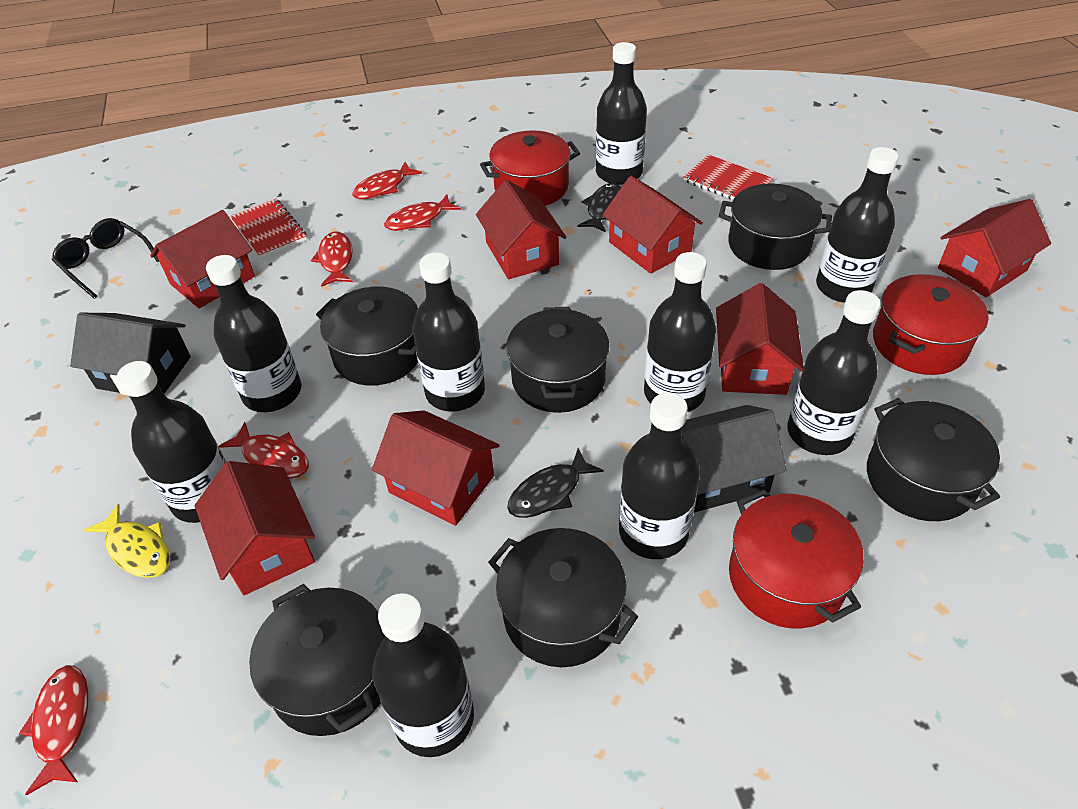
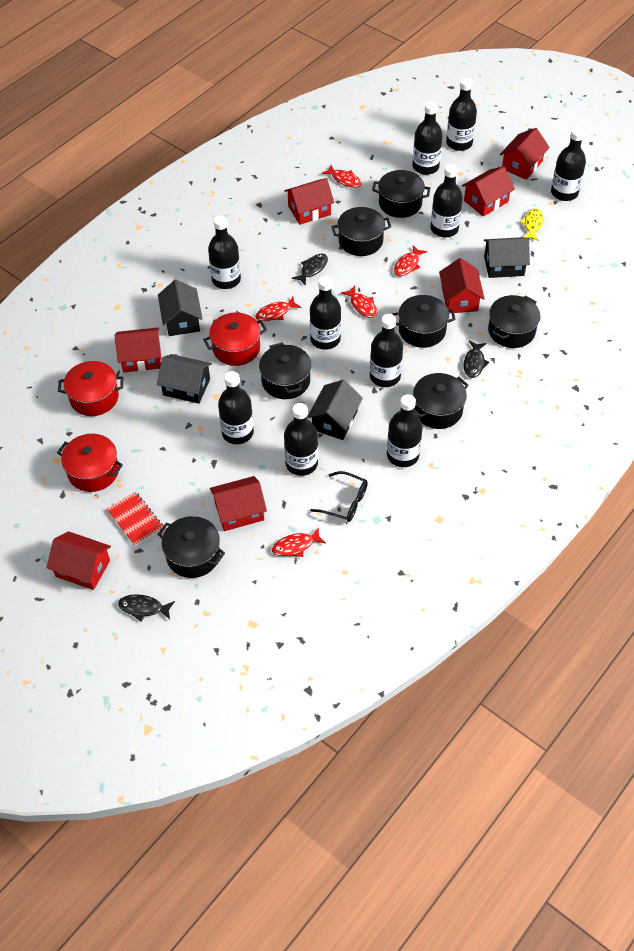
black bottle: [116,361,226,523] [206,255,301,412] [372,593,474,757] [412,252,485,412] [596,42,647,185] [619,393,700,559] [644,252,716,412] [787,290,881,455] [816,147,899,303] = 9 -> [208,216,241,289] [218,371,254,444] [284,403,318,476] [310,276,341,350] [370,314,403,387] [387,394,423,467] [412,102,443,175] [431,164,463,238] [446,78,477,151] [551,128,586,201] = 10
black fish: [507,448,604,518] [578,183,621,233] = 2 -> [118,594,175,621] [292,254,328,286] [463,340,489,378] = 3
black house: [70,313,191,395] [682,405,787,513] = 2 -> [157,354,212,404] [158,280,203,336] [307,380,363,440] [484,237,530,278] = 4
black pot: [249,584,386,736] [316,286,418,386] [488,528,638,667] [506,307,610,413] [719,183,832,270] [867,398,1000,521] = 6 -> [158,516,225,578] [259,342,311,399] [331,207,391,256] [372,170,430,218] [392,295,456,348] [413,373,469,429] [488,295,540,348] = 7
red notebook: [230,198,307,259] [683,155,774,200] = 2 -> [107,492,163,546] = 1

